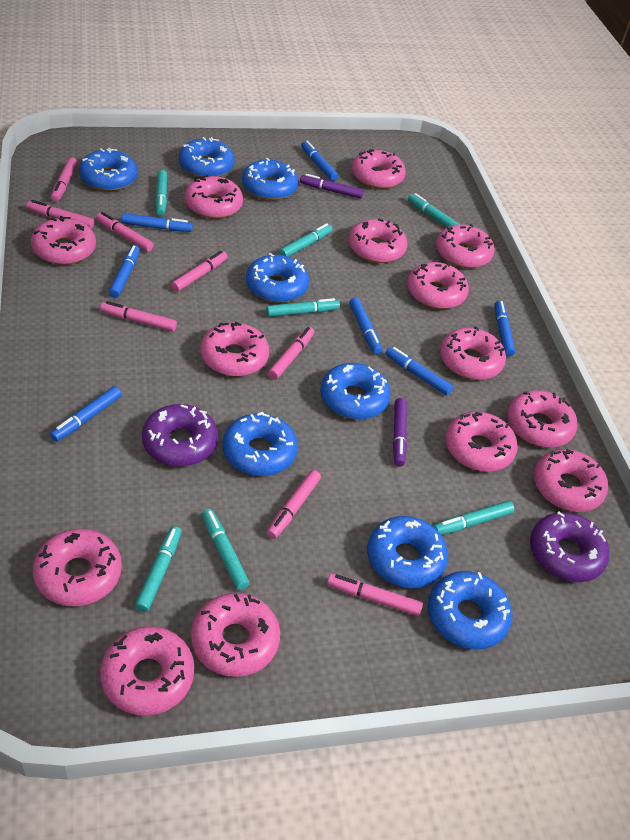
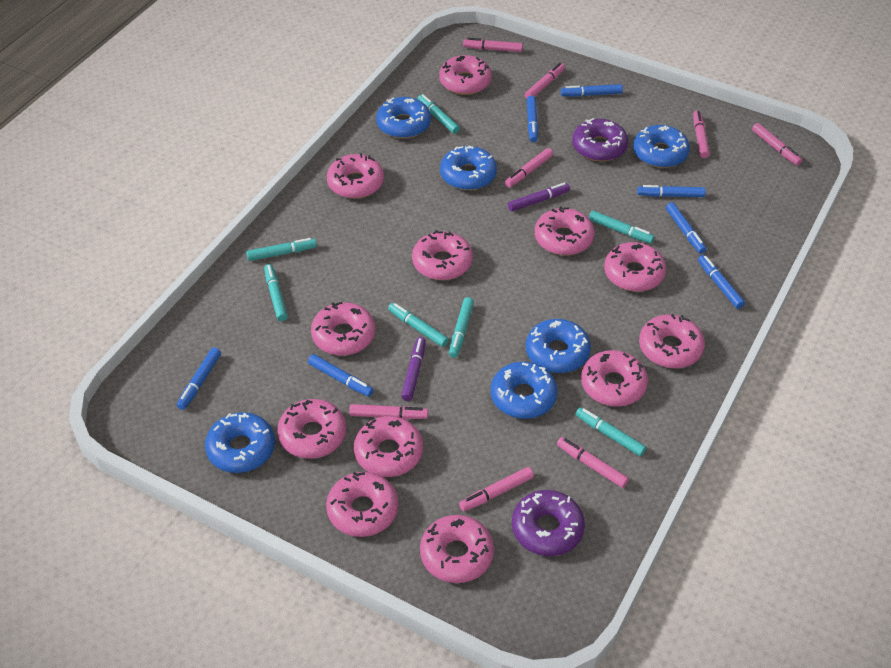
blue donut: [79,148,138,191] [179,137,235,177] [222,412,298,476] [242,158,298,200] [246,253,309,303] [320,363,391,419] [367,516,448,588] [428,571,512,649] = 8 -> [205,412,275,473] [376,97,431,138] [440,145,497,190] [491,362,558,419] [526,319,591,373] [633,125,690,168] = 6
pink donut: [31,216,96,265] [33,529,122,607] [100,626,195,716] [185,175,243,219] [191,593,280,677] [200,322,269,376] [348,218,407,263] [352,149,406,189] [407,262,469,309] [436,224,494,268] [440,326,506,380] [445,411,518,472] [507,390,578,447] [534,449,608,512] = 14 -> [277,399,346,459] [311,302,375,356] [326,472,398,537] [327,153,384,199] [354,416,423,477] [412,230,473,280] [420,515,494,583] [439,55,492,95] [535,206,595,255] [581,350,648,407] [604,242,666,292] [639,314,705,368] = 12

